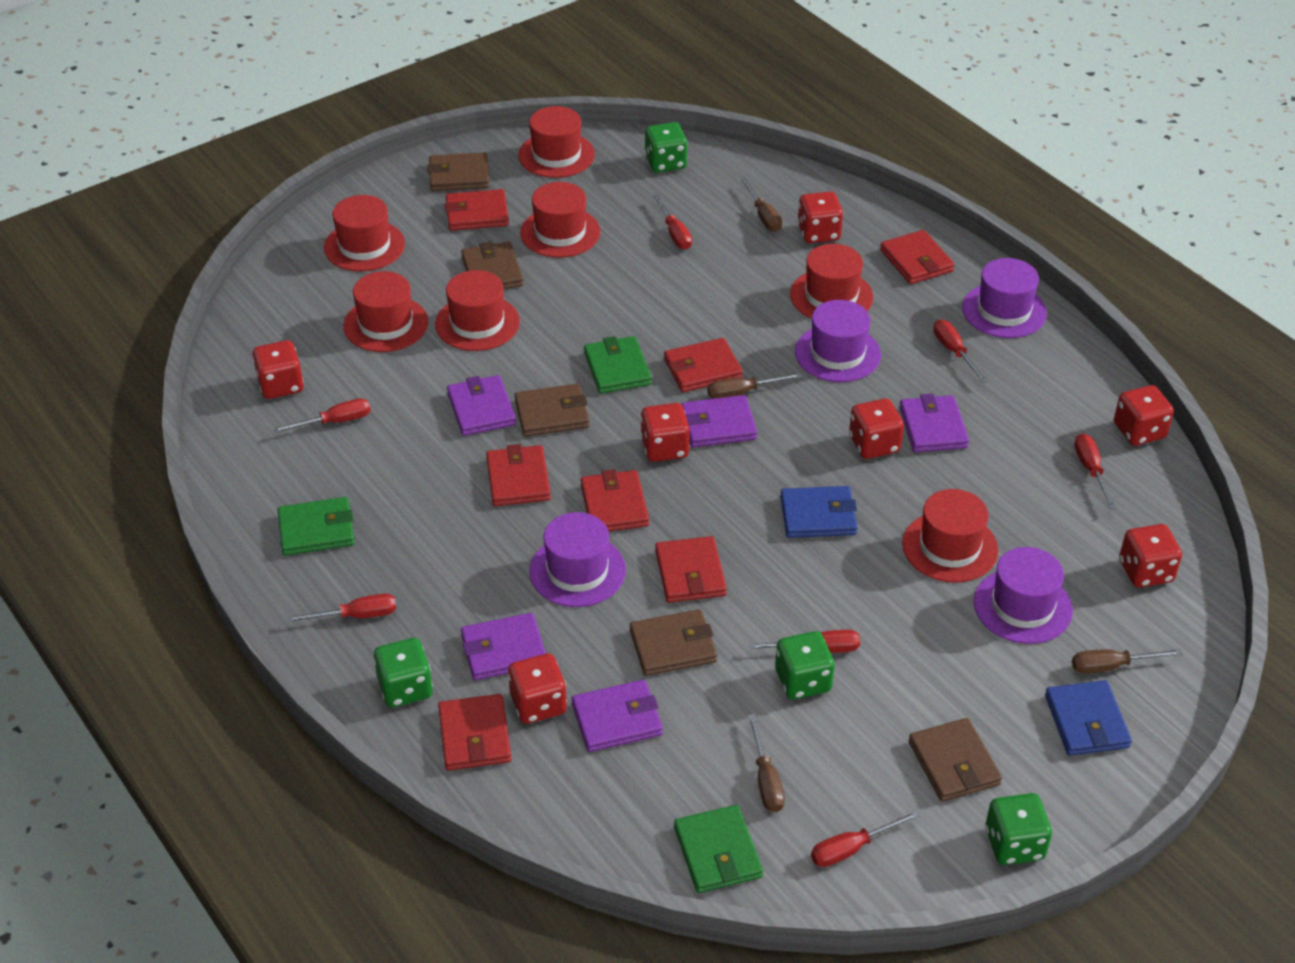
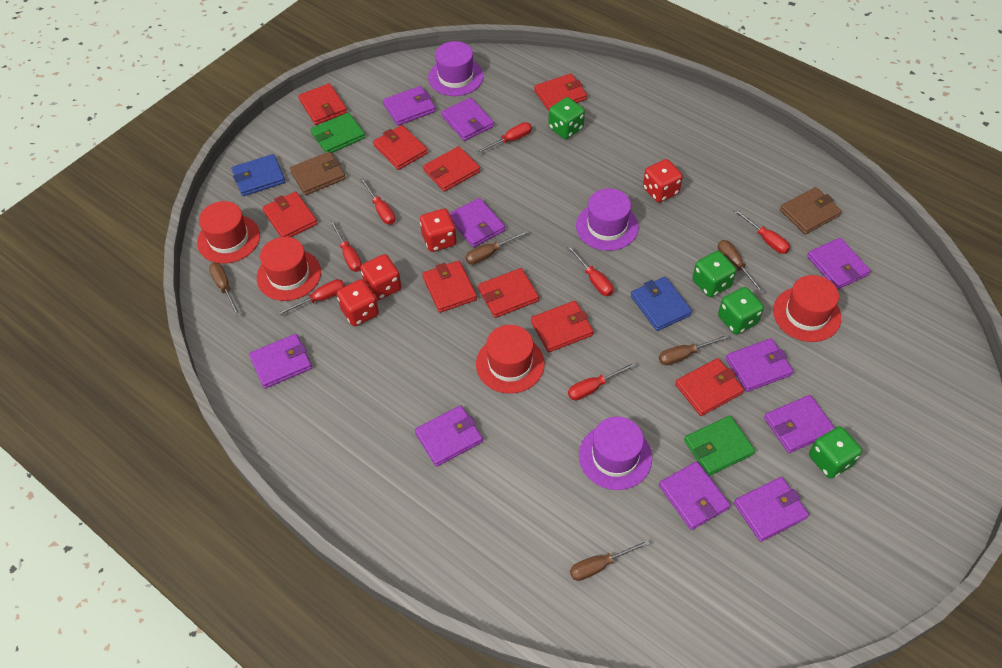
brown screwdriver: [707,373,802,399] [740,178,782,232] [748,714,785,812] [1072,649,1182,674] = 4 -> [209,263,240,316] [465,230,528,265] [570,540,650,581] [659,335,729,365] [718,240,765,293] = 5
brown wallet: [428,152,489,191] [461,242,524,289] [515,384,589,437] [630,609,717,676] [909,718,1002,802] = 5 -> [290,151,346,195] [780,187,842,234] = 2
green wallet: [278,497,355,556] [584,336,652,394] [674,805,763,893] = 3 -> [311,112,365,153] [684,416,755,476] = 2
purple hat: [529,512,626,607] [795,300,881,382] [962,258,1047,338] [974,547,1073,644] = 4 -> [428,41,483,96] [576,188,639,251] [579,417,652,490] = 3
purple wallet: [447,375,516,436] [461,613,546,680] [572,680,663,752] [681,395,757,447] [899,394,969,452] = 5 -> [249,334,312,389] [383,86,436,126] [415,405,483,467] [441,98,494,141] [450,198,505,247] [659,461,730,530] [726,338,793,392] [734,477,809,542] [764,395,835,453] [807,238,871,290] = 10
red dice: [252,340,304,399] [508,653,567,724] [641,403,690,462] [797,192,843,243] [849,398,904,459] [1114,385,1174,446] [1119,524,1182,588] = 7 -> [337,279,379,326] [360,254,402,300] [420,209,457,252] [643,159,683,203] = 4
red hat: [324,195,405,272] [344,271,428,352] [435,270,520,351] [518,106,595,178] [520,182,601,258] [790,244,873,319] [902,489,998,583] = 7 -> [197,201,260,264] [257,237,321,301] [476,325,545,394] [773,275,841,342] = 4
red wallet: [438,694,511,771] [445,189,509,231] [486,444,551,506] [581,469,649,531] [655,536,727,603] [664,338,743,392] [880,230,955,284] = 7 -> [262,191,318,237] [298,83,347,125] [373,125,428,170] [422,261,477,313] [423,146,480,192] [478,268,539,318] [531,301,594,352] [534,74,587,111] [675,358,744,416] = 9

